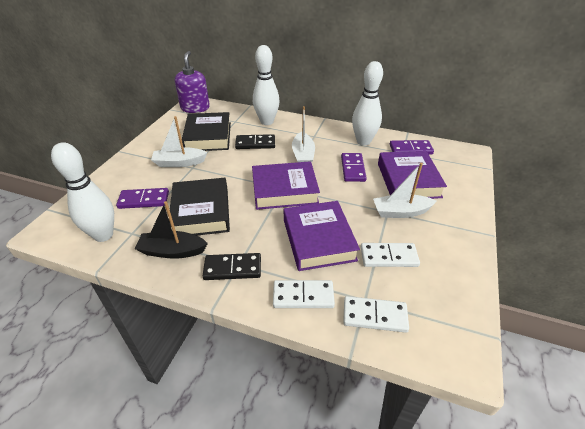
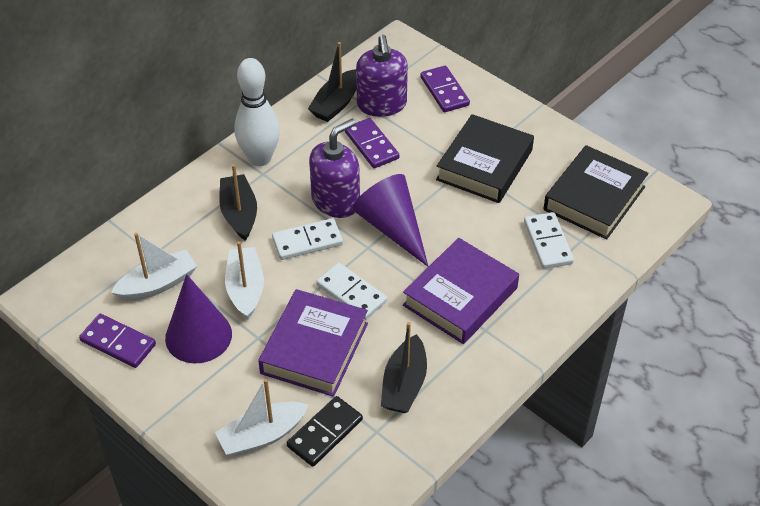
black boat: [135,201,208,259] = 1 -> [219,164,257,241] [308,42,357,122] [381,322,427,413] = 3
black domino: [203,253,261,280] [235,134,275,149] = 2 -> [287,396,363,467] = 1
purple book: [252,161,320,210] [284,201,360,271] [378,151,447,199] = 3 -> [258,289,368,397] [403,238,519,344] = 2
purple cone: none = 0 -> [165,274,232,363] [353,174,429,267] = 2
purple soap dispenser: [175,51,210,113] = 1 -> [309,119,360,218] [356,34,408,117] = 2
white bowling pin: [51,142,114,242] [253,45,280,125] [352,61,383,146] = 3 -> [234,58,280,166] = 1

